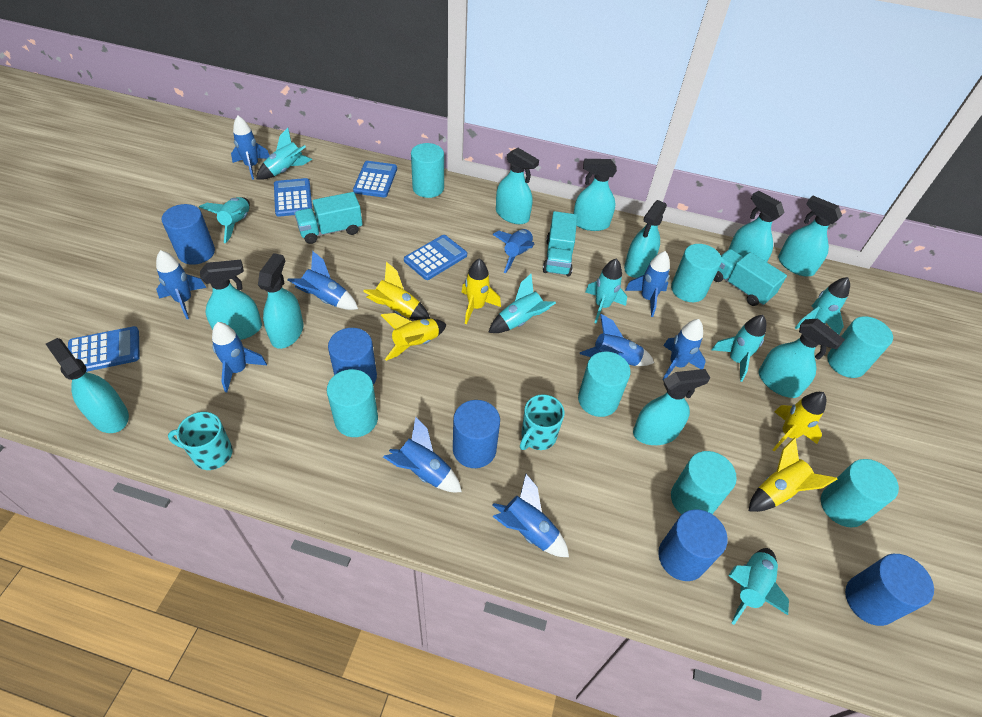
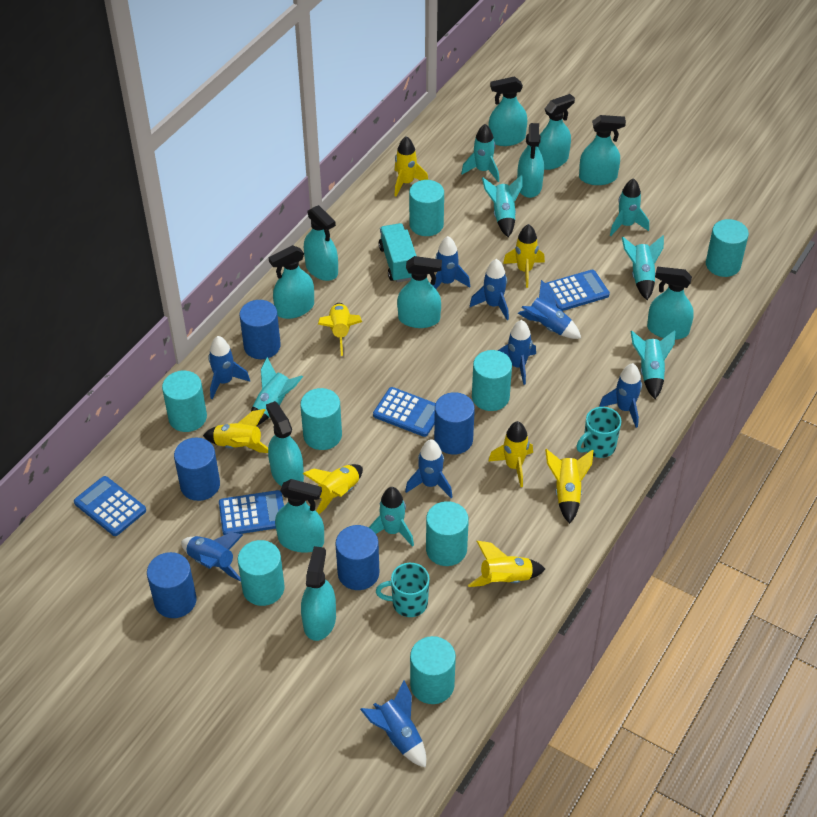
blue rocket: [156,250,206,319] [212,322,267,392] [231,116,270,180] [287,251,358,310] [383,417,462,492] [492,229,534,273] [492,474,569,557] [580,314,654,366] [625,251,670,317] [663,319,706,381] = 10 -> [181,532,243,581] [208,336,250,399] [360,680,426,768] [405,439,452,498] [431,236,470,289] [470,259,509,320] [497,320,536,385] [518,280,581,339] [599,363,642,428] = 9
turquoise cylinder: [327,369,378,437] [411,143,444,198] [578,352,631,417] [671,244,722,302] [671,451,737,514] [821,459,899,527] [827,316,893,378] = 7 -> [162,371,207,432] [238,540,285,606] [300,388,342,450] [409,180,444,236] [410,636,456,704] [426,501,469,566] [472,350,512,411] [706,219,749,277] = 8
turquoise spray bottle: [46,338,129,433] [200,260,262,340] [258,253,303,349] [496,148,539,224] [573,159,617,231] [624,200,667,278] [633,369,710,445] [728,191,785,262] [759,319,845,398] [778,196,842,276] = 10 -> [266,401,304,486] [269,245,314,319] [275,479,324,553] [301,546,336,641] [304,205,338,281] [397,256,442,328] [488,76,527,146] [517,123,544,198] [538,94,575,170] [579,115,626,185] [647,267,694,340] = 11
turquoise truck: [294,192,362,244] [543,211,577,276] [714,249,787,306] = 3 -> [379,223,416,282] = 1
yellow rocket: [363,262,430,320] [381,313,447,361] [462,258,501,324] [749,437,837,512] [772,392,826,451] = 5 -> [203,409,268,453] [302,464,363,514] [318,303,362,356] [395,136,428,196] [468,541,545,587] [488,421,533,487] [503,224,545,288] [545,449,594,524] = 8

